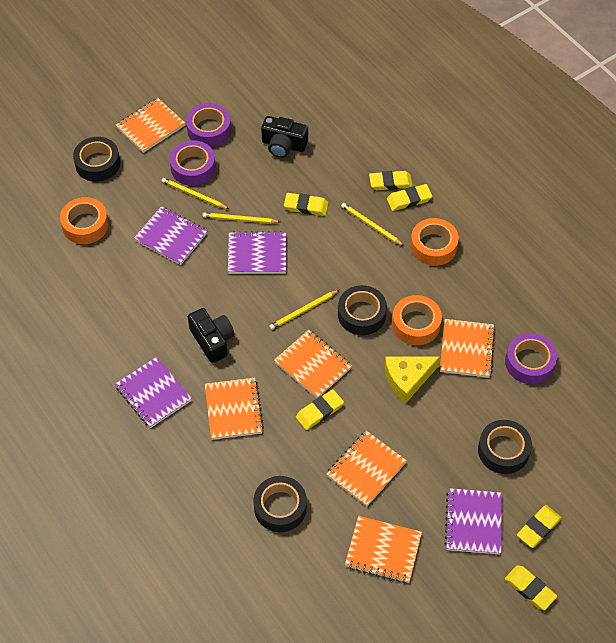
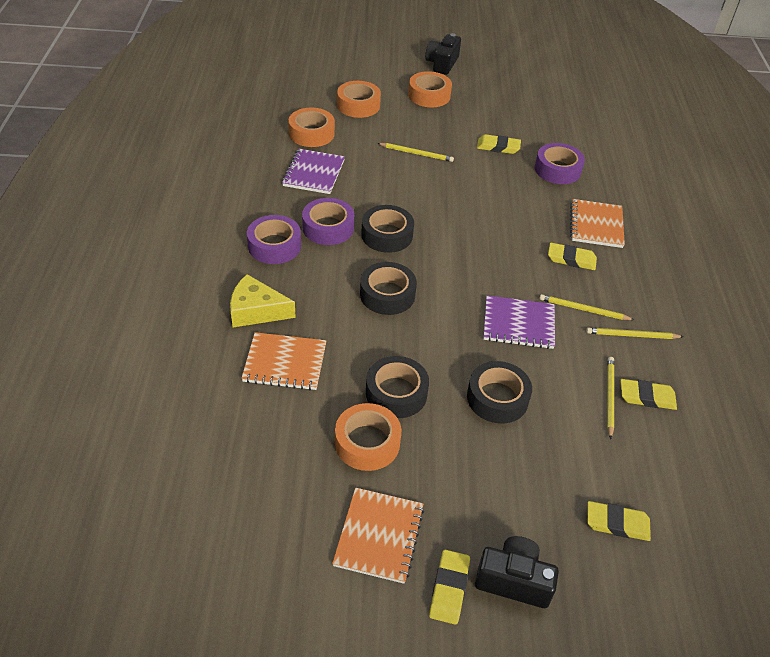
orange notebook: [116,98,185,153] [205,378,264,440] [274,330,352,398] [326,431,407,506] [345,516,422,583] [440,319,495,378] = 6 -> [241,332,326,390] [332,488,424,584] [570,199,625,248] = 3
orange tape: [60,197,109,244] [392,295,442,345] [410,218,459,266] = 3 -> [289,108,335,147] [335,403,401,471] [337,81,381,118] [408,71,452,107] = 4
purple notebook: [115,357,192,428] [134,206,208,265] [228,231,286,274] [444,488,502,554] = 4 -> [282,149,345,194] [483,295,555,349] = 2
yellow eraser: [284,193,329,216] [296,389,344,430] [369,171,413,190] [387,184,432,211] [505,565,557,610] [517,505,562,548] = 6 -> [429,550,470,625] [477,134,521,154] [548,243,597,270] [587,501,651,541] [620,379,677,410] = 5

